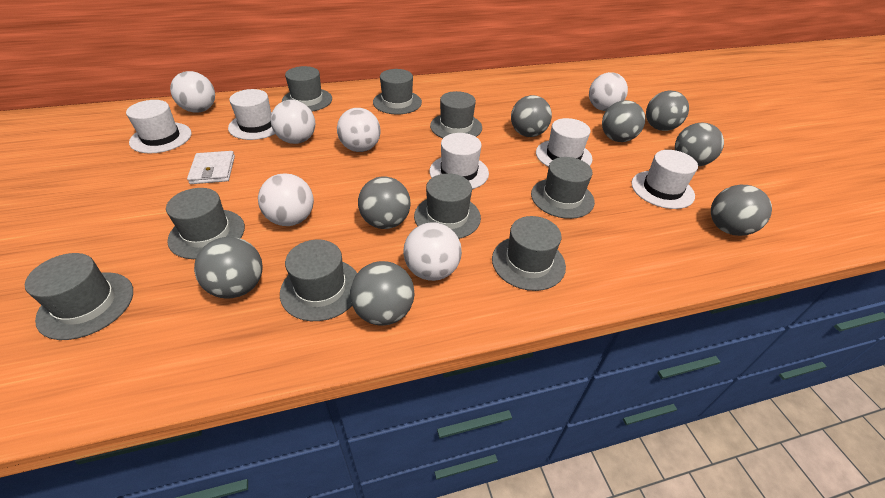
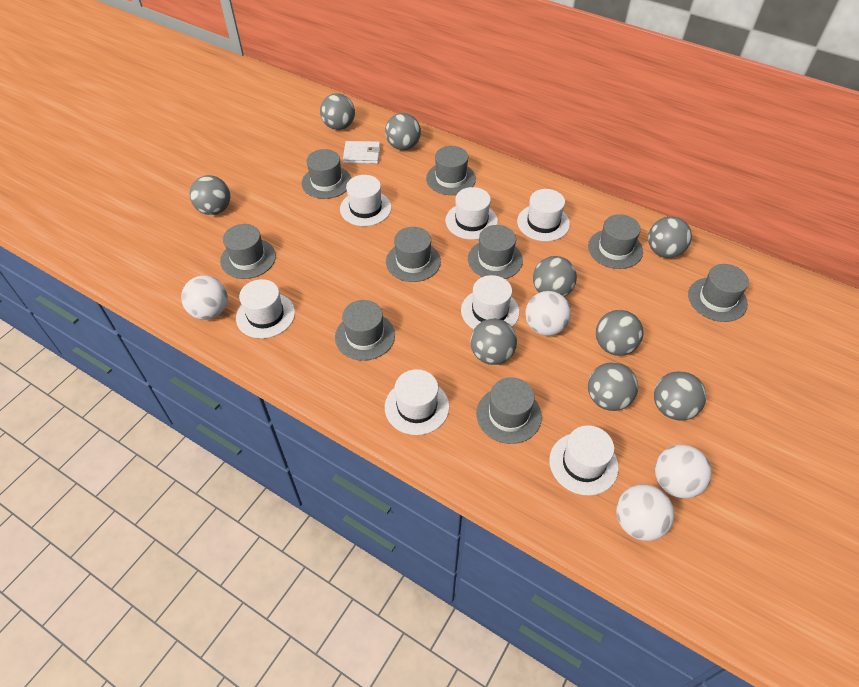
grey ball: [194,237,263,299] [350,261,415,326] [358,176,411,229] [511,95,552,137] [602,100,645,142] [646,90,689,131] [675,123,724,166] [711,185,772,236] = 8 -> [190,175,230,215] [320,93,355,130] [385,113,421,150] [470,318,517,365] [533,256,577,297] [588,362,638,411] [596,310,643,356] [648,216,692,258] [654,371,706,420] = 9
white ball: [170,71,215,113] [258,173,314,226] [271,100,315,144] [337,108,380,152] [403,222,462,281] [589,72,628,111] = 6 -> [181,276,228,320] [525,291,571,336] [616,484,674,541] [655,444,712,498] = 4
white hat: [126,100,192,154] [228,89,275,140] [430,133,489,189] [536,118,593,167] [631,150,698,209] = 5 -> [236,279,295,339] [340,175,392,226] [385,369,449,435] [445,187,498,240] [461,275,519,329] [517,189,570,242] [549,425,619,496] = 7

